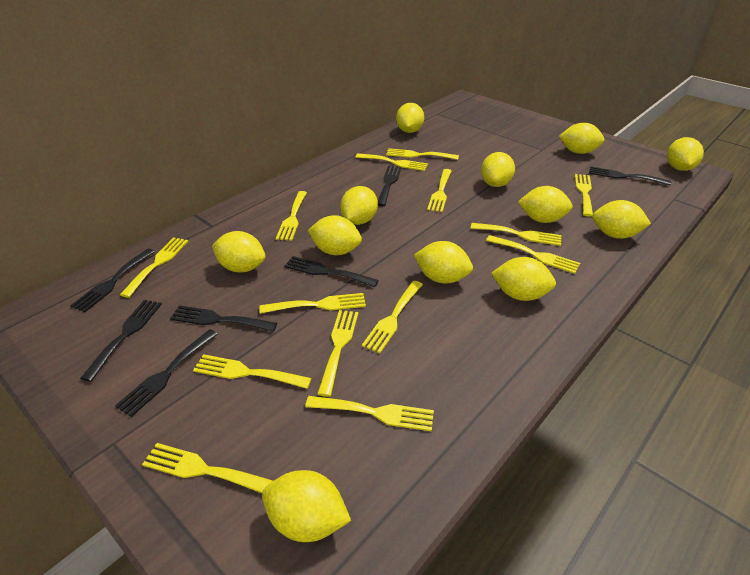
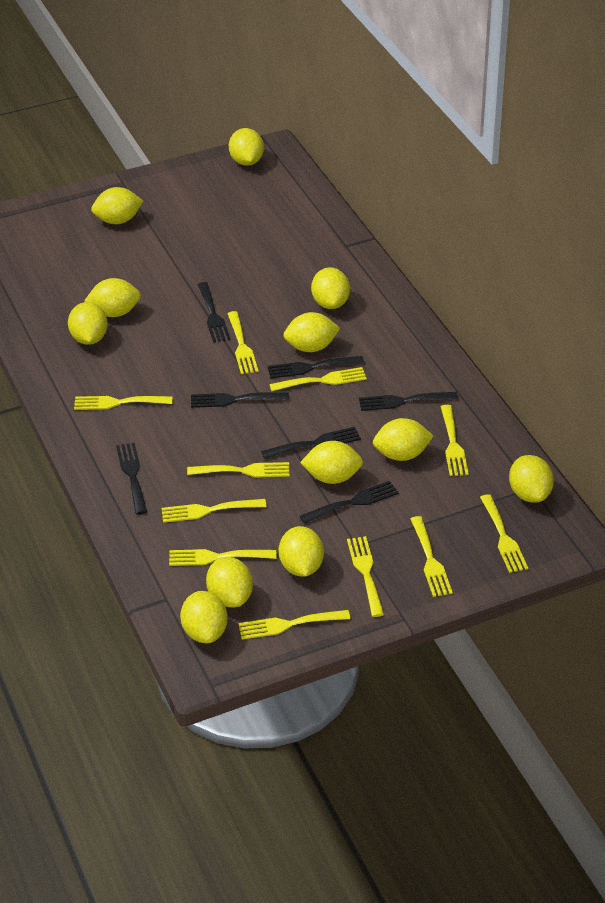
yellow fork: [120,237,188,298] [142,443,273,493] [193,354,312,389] [259,293,366,314] [276,191,307,241] [305,396,434,431] [317,310,358,397] [355,153,428,171] [362,281,423,353] [386,148,459,160] [427,169,451,212] [471,223,561,246] [486,235,580,274] [575,174,593,217] = 14 -> [74,396,173,410] [161,499,266,523] [169,549,276,566] [187,462,289,477] [227,311,258,374] [238,610,350,640] [269,367,367,391] [347,536,384,617] [411,516,453,597] [441,405,469,476] [480,494,528,573] = 11

